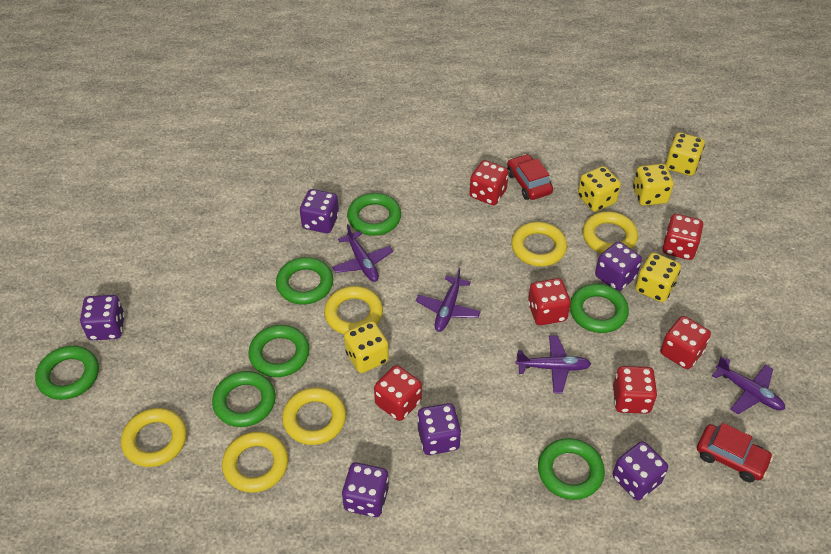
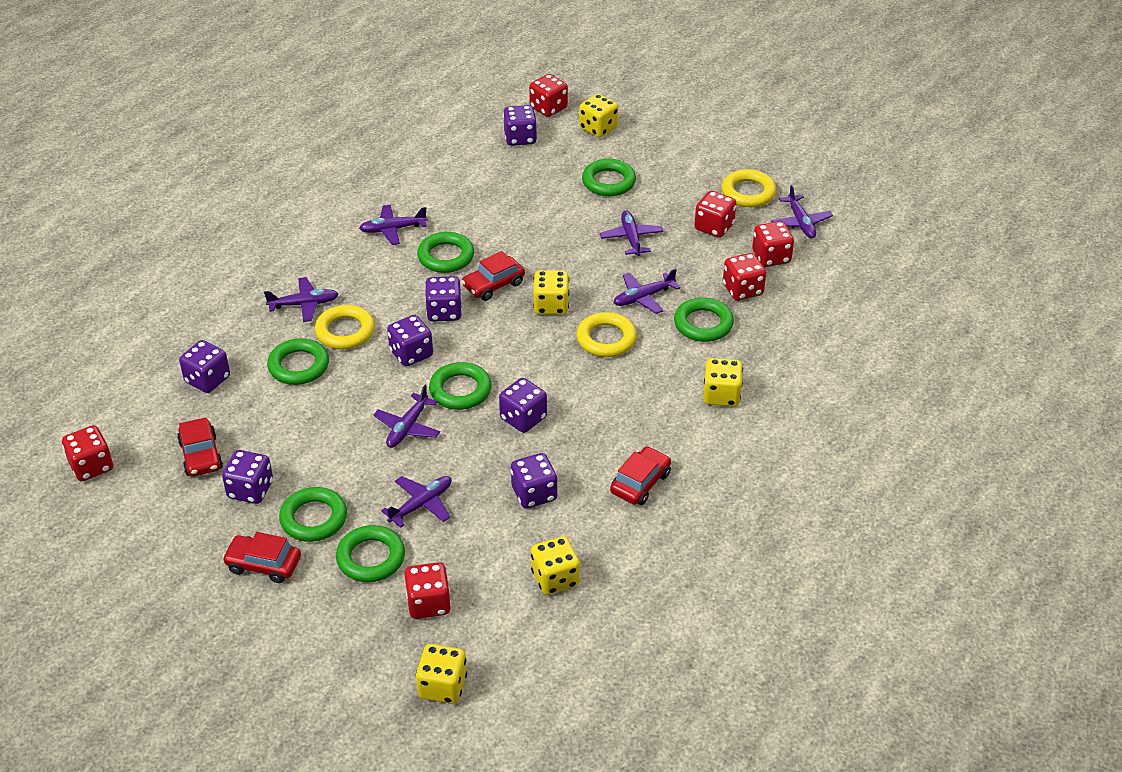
purple dice: [80,295,125,340] [300,189,339,233] [342,462,389,517] [417,403,461,455] [595,241,642,291] [613,441,668,500] = 6 -> [179,340,230,393] [222,450,273,504] [387,315,433,367] [425,276,462,322] [499,378,547,433] [503,105,537,146] [511,453,557,509] = 7
purple plane: [332,224,393,282] [416,268,481,332] [516,335,591,393] [712,357,785,414] = 4 -> [264,277,339,322] [359,205,427,245] [373,385,440,448] [381,476,452,528] [600,211,663,256] [614,268,680,314] [771,185,833,238] = 7
red car: [507,154,553,200] [697,423,773,482] = 2 -> [177,417,223,476] [222,532,301,583] [461,251,525,301] [610,446,671,505] = 4
yellow ring: [121,408,187,467] [222,431,288,493] [282,388,346,445] [324,286,383,334] [511,222,567,267] [583,211,638,254] = 6 -> [315,305,375,349] [576,312,637,357] [721,169,776,207] = 3

